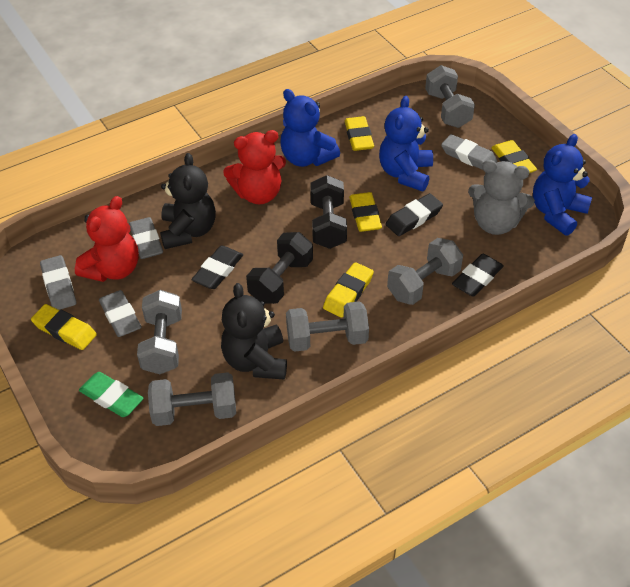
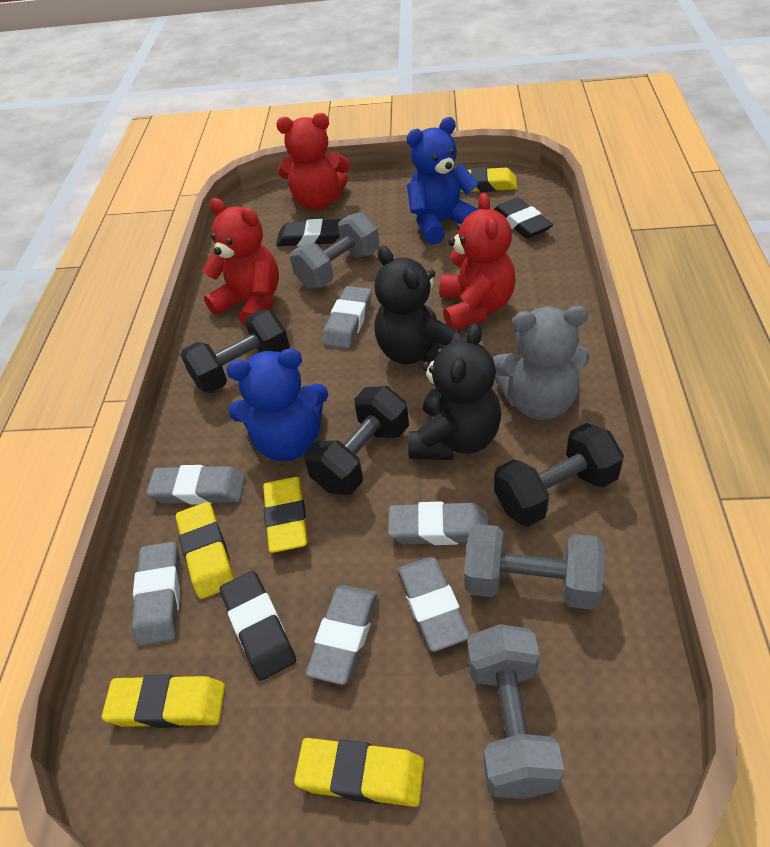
black dumbbell: [246,232,313,304] [310,175,347,249] = 2 -> [181,310,290,393] [305,386,409,495] [494,423,624,527] = 3
blue teddy bear: [280,89,340,167] [379,96,433,192] [533,134,592,236] = 3 -> [226,348,328,461] [407,117,479,245] = 2
green eraser: [79,372,144,417] = 1 -> none = 0
grey dumbbell: [137,290,182,374] [148,372,236,426] [286,301,369,352] [387,238,463,305] [425,65,475,128] = 5 -> [290,212,380,289] [464,524,605,610] [467,624,564,799] = 3
grey eraser: [40,255,76,310] [99,290,141,337] [129,217,163,259] [441,134,497,170] = 4 -> [132,542,180,646] [146,465,245,505] [305,585,378,685] [322,286,372,349] [388,501,489,545] [397,557,470,652] = 6
red teddy bear: [75,196,139,282] [223,130,286,204] = 2 -> [202,198,279,327] [276,113,350,210] [439,193,516,330] = 3

